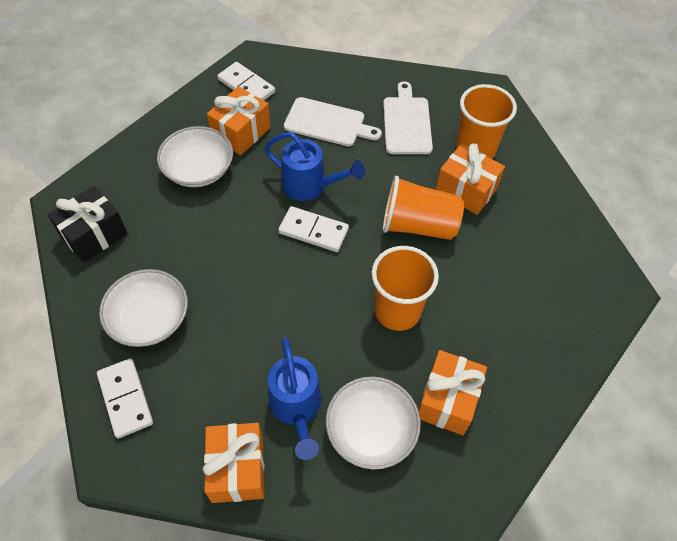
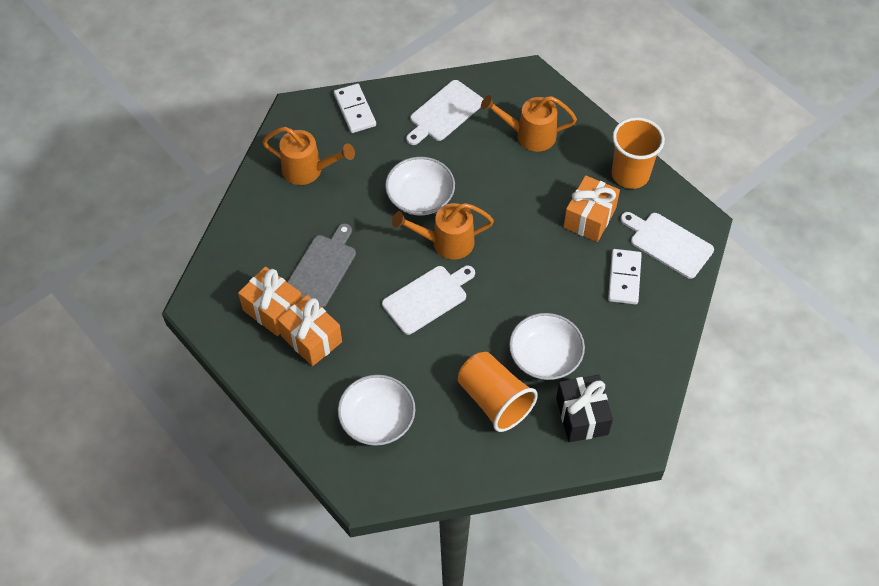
blue watering can: [264,132,365,201] [268,337,321,460] = 2 -> none = 0
grey cutting board: none = 0 -> [287,223,356,308] = 1
orange cup: [372,246,439,331] [383,176,464,240] [456,84,517,159] = 3 -> [458,352,538,432] [612,117,665,189] = 2
orange gift: [203,423,265,503] [207,86,271,155] [418,350,487,435] [436,143,505,215] = 4 -> [238,267,302,336] [277,295,342,366] [563,175,620,242] = 3
orange watering can: none = 0 -> [262,127,355,185] [392,203,494,259] [481,95,577,152] = 3
white cutting board: [284,97,382,146] [383,81,433,154] = 2 -> [382,266,475,335] [406,80,483,145] [621,212,714,279] = 3
white domino: [97,358,153,438] [218,62,275,100] [278,206,349,252] = 3 -> [334,84,376,133] [608,249,642,304] = 2

